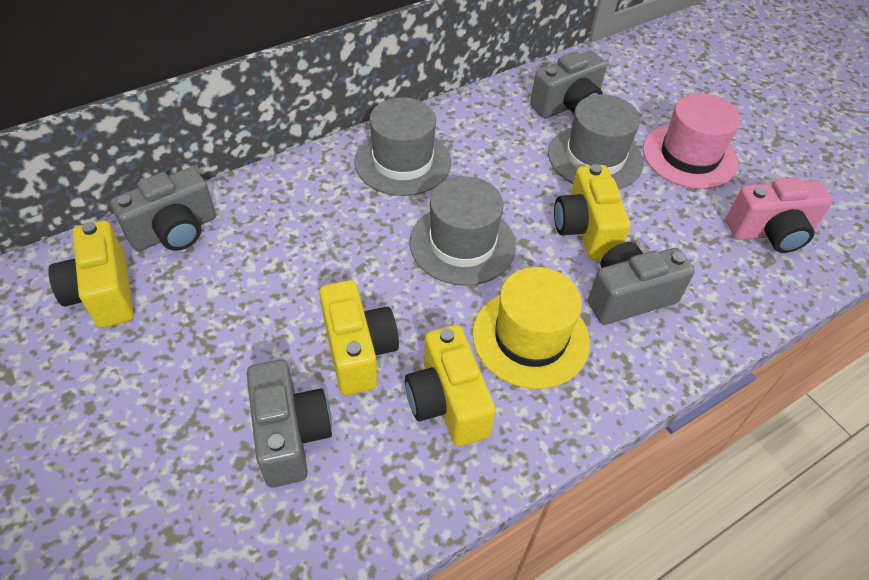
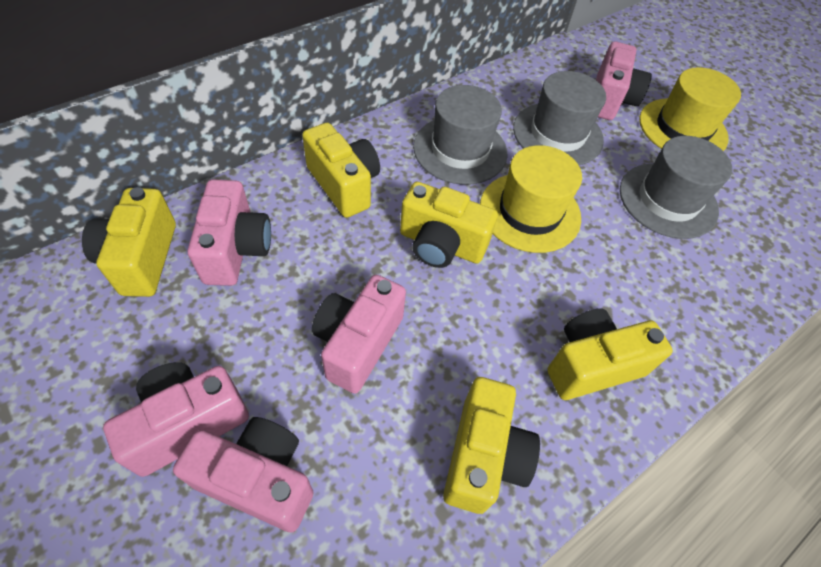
grey camera: [110,167,216,252] [246,359,332,487] [530,51,607,118] [588,242,695,325] = 4 -> none = 0
pink camera: [726,177,833,253] = 1 -> [103,362,249,477] [173,417,314,533] [188,179,271,286] [312,275,406,394] [596,41,652,120] = 5
pink hat: [643,93,741,189] = 1 -> none = 0
yellow camera: [48,220,134,328] [320,280,399,395] [405,325,496,446] [554,164,631,260] = 4 -> [82,187,176,297] [302,123,380,218] [400,182,498,268] [443,377,540,514] [547,308,673,400] = 5
yellow hat: [472,267,590,389] = 1 -> [480,145,582,253] [639,67,741,151] = 2

